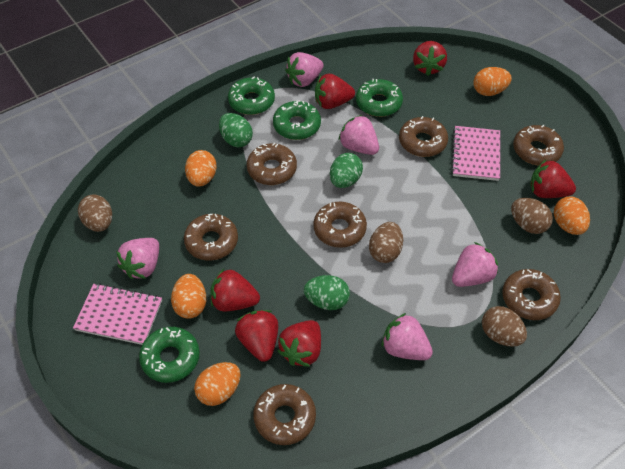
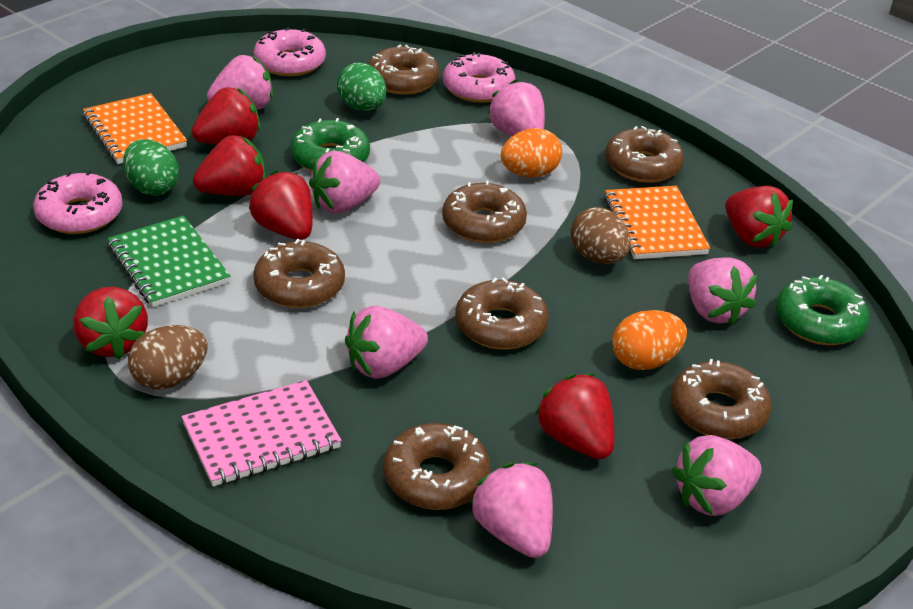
brown egg: [78,194,112,232] [369,222,403,263] [482,306,527,347] [511,198,553,234] = 4 -> [128,325,208,390] [571,207,631,264] = 2
green donut: [139,327,200,383] [228,77,275,115] [273,100,321,140] [356,79,403,117] = 4 -> [290,118,370,172] [776,275,869,345] = 2
green egg: [219,113,253,147] [304,275,350,310] [330,153,363,188] = 3 -> [123,139,179,196] [337,62,386,111] = 2
green notebook: none = 0 -> [108,216,230,307] = 1
orange egg: [171,274,206,319] [185,150,217,187] [194,362,241,406] [473,67,512,96] [554,197,590,235] = 5 -> [501,128,562,177] [612,310,687,370] = 2
orange notebook: none = 0 -> [83,93,187,164] [604,186,710,259] = 2
pink donut: none = 0 -> [33,171,123,234] [253,27,326,76] [443,52,516,103] = 3
pink notebook: [73,283,162,345] [451,126,500,181] = 2 -> [181,380,342,487] = 1
pink strawberry: [116,238,159,279] [285,52,324,87] [338,115,379,155] [382,313,433,360] [452,242,498,287] = 5 -> [207,55,273,110] [309,151,380,214] [345,306,428,379] [470,463,553,558] [488,79,545,136] [672,435,762,516] [688,257,757,325] = 7

